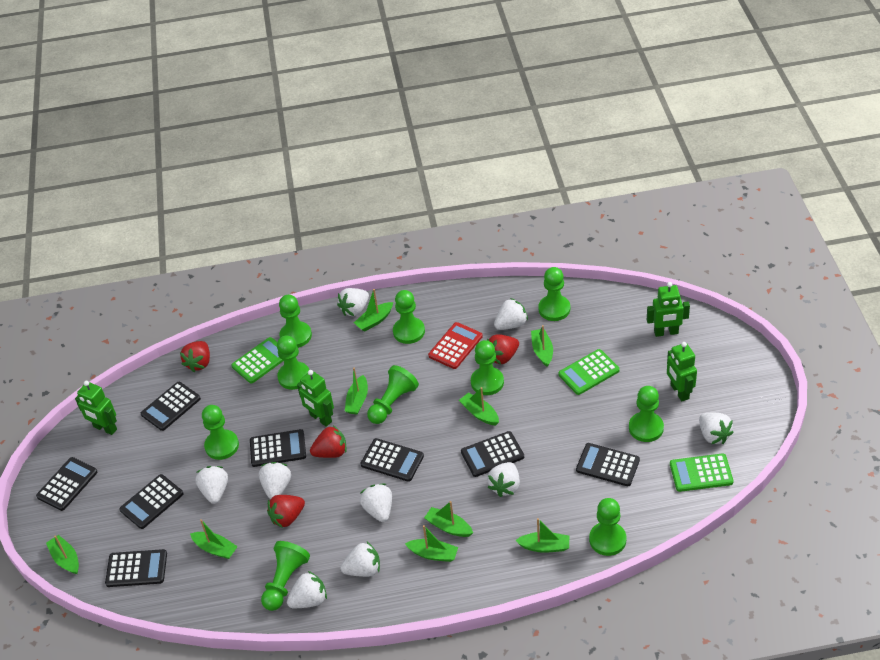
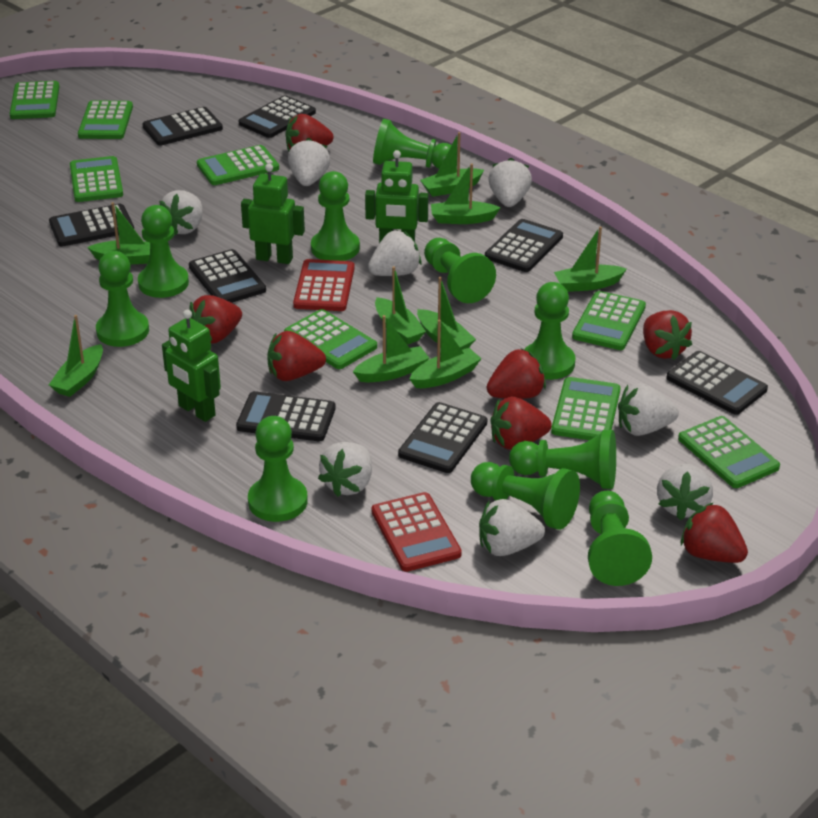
green calculator: [231,337,284,383] [558,349,620,395] [670,453,733,492] = 3 -> [10,81,59,119] [70,156,123,202] [78,100,133,139] [197,145,279,185] [284,309,377,369] [551,377,621,440] [572,291,646,350] [678,416,780,488] = 8
green robot: [75,381,117,435] [297,370,334,427] [647,282,690,337] [667,342,697,401] = 4 -> [162,310,221,422] [241,164,305,264] [365,150,428,243] = 3
red calculator: [428,322,483,369] = 1 -> [293,259,355,311] [371,492,462,572] = 2
red strawberry: [180,341,210,372] [267,495,305,528] [310,425,347,458] [487,334,519,364] = 4 -> [189,295,242,344] [267,331,326,381] [285,114,334,151] [487,349,546,399] [491,397,552,450] [643,310,692,360] [681,502,748,563] = 7
white strawberry: [195,466,228,504] [259,462,291,499] [287,571,327,608] [337,288,369,316] [340,542,380,577] [360,484,392,522] [487,462,520,497] [494,298,528,330] [699,413,734,444] = 9 -> [159,190,203,236] [288,138,330,186] [318,442,372,497] [368,230,422,276] [479,499,545,556] [488,158,532,207] [618,383,679,436] [657,464,713,520] = 8

